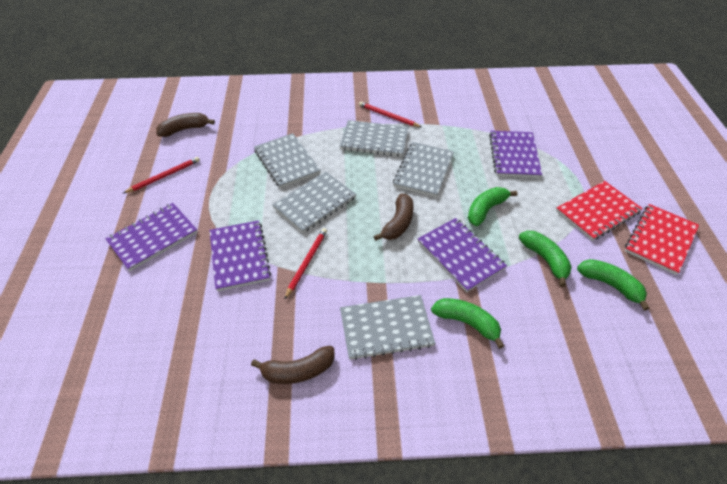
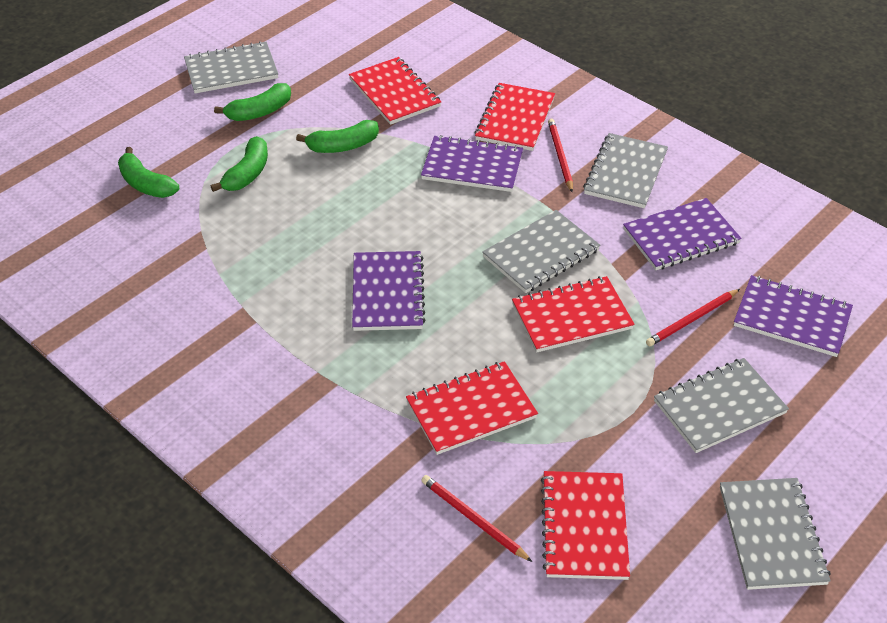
brown banana: [156,113,215,137] [251,346,335,384] [374,194,413,241] = 3 -> none = 0
red notebook: [556,181,643,241] [625,204,699,275] = 2 -> [349,57,441,125] [406,361,538,455] [474,83,555,151] [512,276,635,352] [541,471,630,580] = 5

